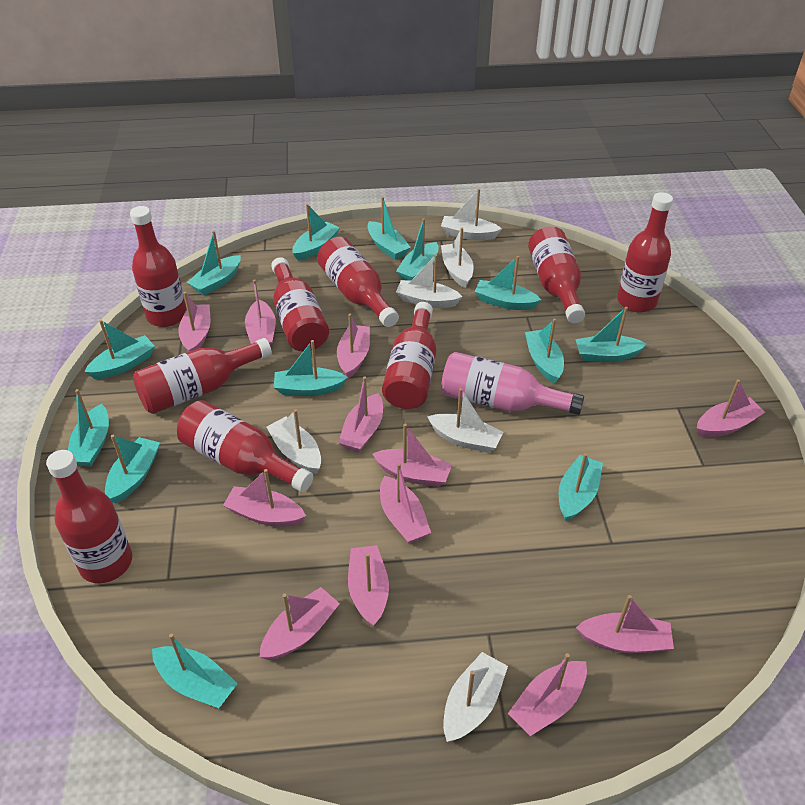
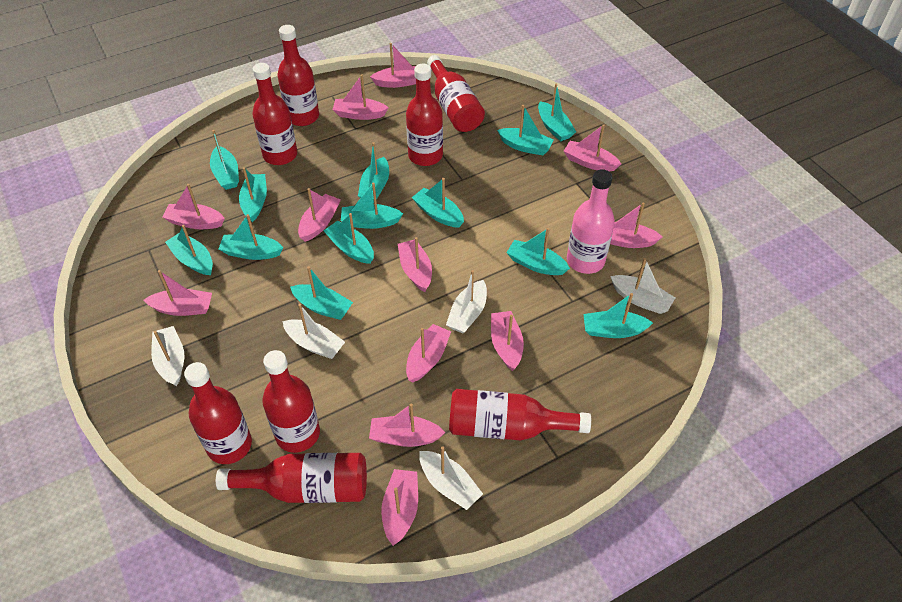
red bottle: [46,450,132,583] [130,206,187,327] [133,338,272,414] [177,400,313,492] [271,257,329,352] [317,237,399,327] [382,302,436,409] [528,226,585,323] [617,192,673,312] = 9 -> [184,362,252,464] [216,453,367,503] [252,63,297,165] [262,350,320,453] [277,25,319,126] [406,64,443,166] [427,55,485,132] [449,389,591,440] = 8
white boat: [267,409,321,474] [396,254,463,308] [428,388,503,453] [441,189,502,240] [441,228,474,288] [443,652,508,742] = 6 -> [151,326,185,386] [282,304,345,359] [419,446,483,510] [446,270,487,334] [610,258,675,314] = 5

